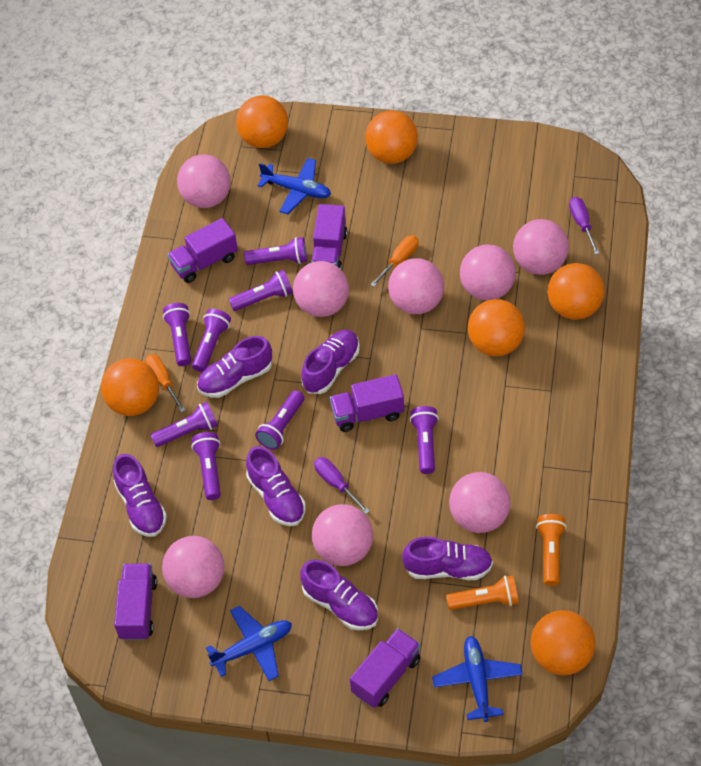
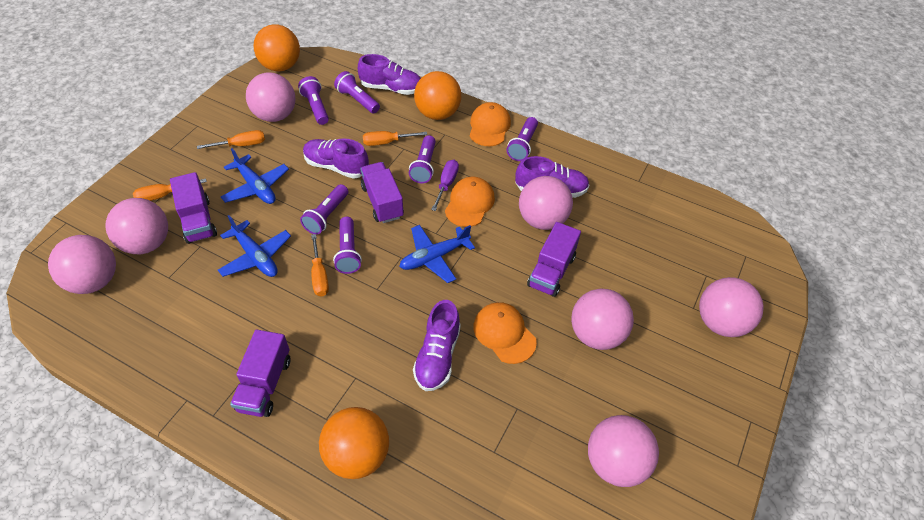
orange ball: [101,358,159,416] [236,96,288,148] [365,110,418,164] [468,299,525,356] [531,610,596,675] [548,263,605,320] = 6 -> [253,24,300,71] [319,407,389,479] [414,71,462,120] = 3
orange cap: none = 0 -> [445,177,495,227] [470,102,511,146] [473,302,537,364] = 3
orange flashlight: [446,575,519,610] [536,514,566,586] = 2 -> none = 0
orange screwdriver: [145,354,186,413] [370,235,419,287] = 2 -> [133,179,207,201] [197,130,265,149] [311,234,329,297] [363,131,427,146] = 4
pink ball: [162,536,225,598] [177,154,231,208] [293,261,349,317] [312,504,373,566] [388,258,444,314] [449,472,511,533] [460,245,516,300] [513,219,569,275] = 8 -> [48,235,116,294] [105,198,168,254] [246,72,296,122] [519,176,573,230] [571,289,634,350] [588,415,659,487] [699,277,764,337] = 7
purple flashlight: [151,402,218,447] [163,303,191,366] [191,432,221,500] [192,309,231,372] [229,270,293,311] [244,237,307,265] [255,390,304,450] [410,406,439,474] = 8 -> [298,76,329,125] [300,184,348,235] [333,217,362,274] [334,71,380,114] [409,135,436,183] [507,117,538,161] = 6
purple screwdriver: [314,457,370,514] [569,197,600,255] = 2 -> [431,160,459,211] = 1
purple shoe: [113,454,167,537] [197,336,272,398] [246,446,306,526] [300,560,378,630] [301,330,360,394] [402,537,493,580] = 6 -> [303,138,369,179] [358,54,421,95] [413,300,461,391] [515,156,589,198] = 4
purple truck: [114,564,157,640] [167,218,238,283] [311,204,348,270] [330,374,404,432] [350,628,421,708] = 5 -> [170,172,217,244] [230,330,290,417] [360,162,404,223] [527,222,581,297] = 4

